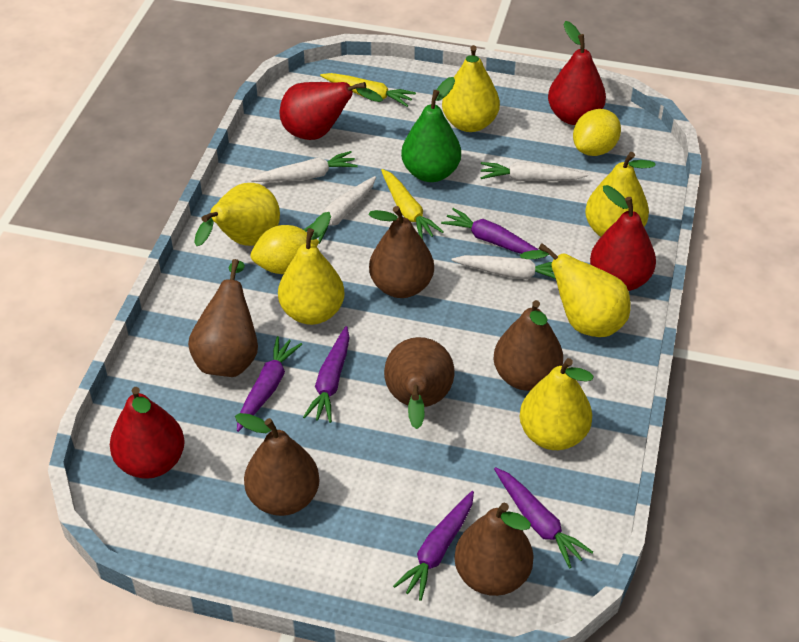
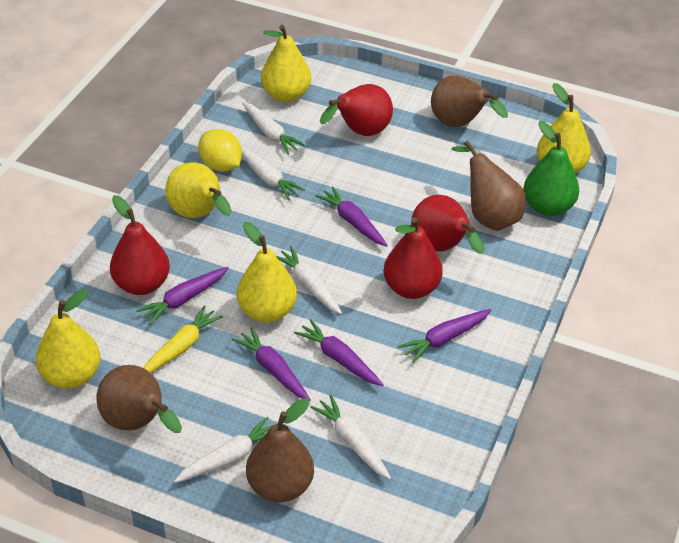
brown pear: [188,259,258,377] [235,413,320,516] [368,206,434,298] [384,337,455,429] [454,502,533,596] [493,300,563,391] = 6 -> [96,365,182,433] [246,398,314,502] [431,75,508,127] [452,140,526,231] = 4
white carrot: [251,151,358,182] [304,176,376,244] [451,255,556,279] [480,162,588,181] = 4 -> [174,417,273,483] [241,147,305,200] [242,102,305,154] [276,246,342,314] [310,395,391,479] = 5
yellow carrot: [320,73,416,107] [381,169,444,239] = 2 -> [143,306,223,373] = 1
yellow lemon: [251,225,319,274] [573,109,621,156] = 2 -> [198,129,242,172] = 1
yellow pear: [194,183,280,246] [278,212,345,325] [442,45,500,132] [520,243,630,337] [520,358,594,450] [585,152,655,237] = 6 -> [35,289,101,389] [165,162,232,218] [237,222,297,322] [261,25,311,102] [537,83,591,174] = 5

